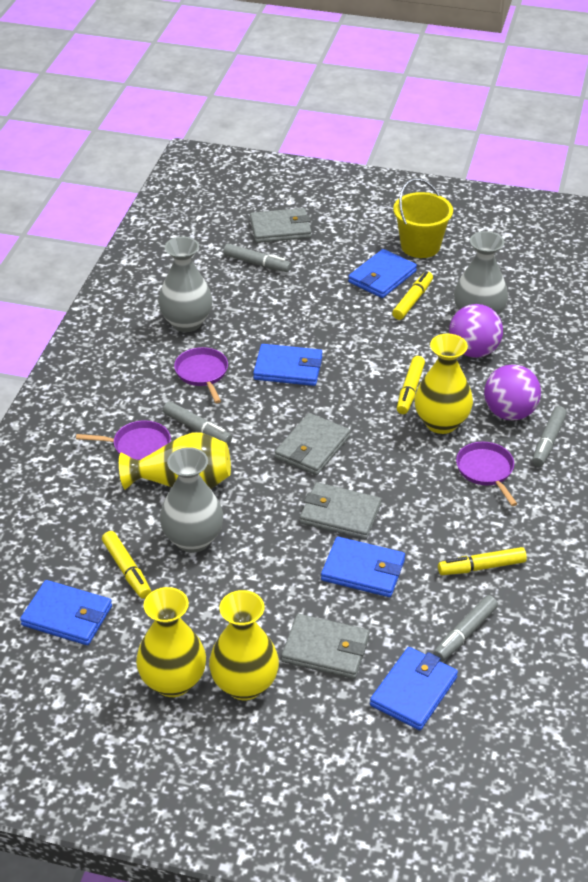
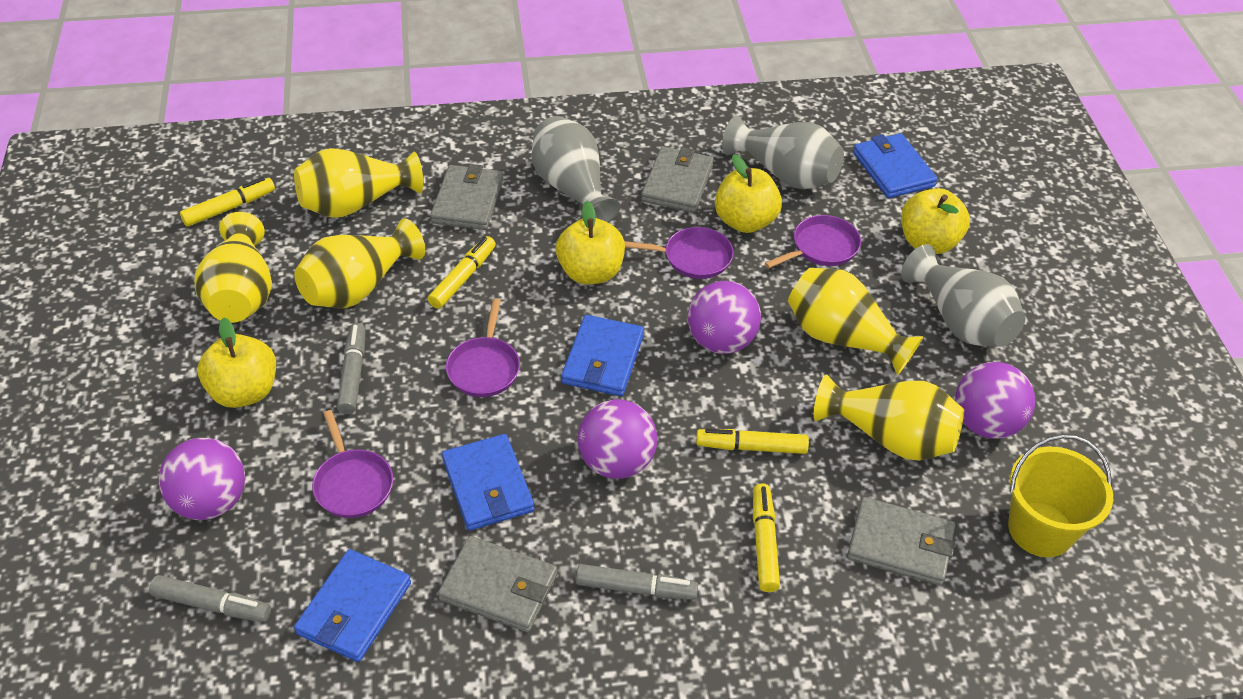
blue wallet: [20,580,112,645] [253,344,322,386] [321,537,405,597] [348,249,417,298] [370,647,458,730] = 5 -> [294,549,411,662] [442,434,534,530] [561,315,644,396] [853,133,937,198] = 4
grey marker: [163,401,232,445] [223,244,291,272] [433,595,498,662] [532,406,567,467] = 4 -> [149,575,271,622] [337,323,365,414] [576,564,698,600] = 3
purple ball: [449,304,503,358] [484,364,541,421] = 2 -> [159,438,245,520] [578,399,657,479] [688,281,761,354] [955,362,1035,439] = 4
purple pan: [76,420,171,460] [174,347,228,403] [456,442,517,506] = 3 -> [312,410,393,518] [446,299,520,397] [624,227,734,279] [765,215,861,268] = 4
yellow apple: none = 0 -> [198,317,276,408] [556,201,625,284] [715,154,782,233] [901,188,970,254] = 4
yellow vase: [119,432,231,490] [136,587,206,697] [209,590,279,700] [415,334,473,434] = 4 -> [195,212,272,323] [294,148,423,217] [294,218,425,308] [788,268,924,376] [814,374,964,461] = 5

